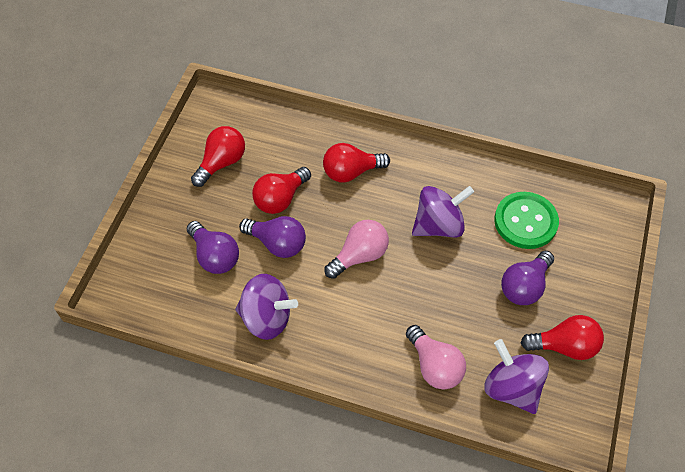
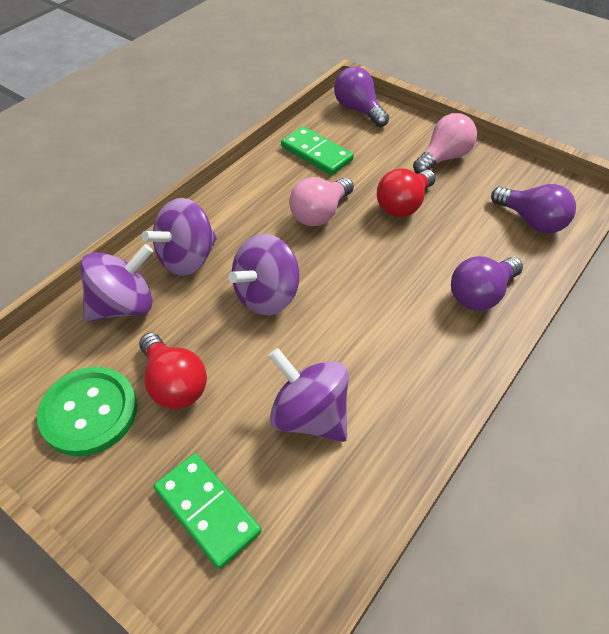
green domino: none = 0 -> [154,453,261,569] [281,126,354,175] = 2
purple spinning top: [235,274,298,340] [412,186,474,238] [484,339,549,414] = 3 -> [80,244,153,322] [141,198,217,276] [228,234,299,315] [269,348,348,442] = 4
red light bulb: [191,126,245,187] [252,167,311,214] [323,143,390,182] [521,315,604,360] = 4 -> [139,333,207,409] [377,168,436,217] = 2

